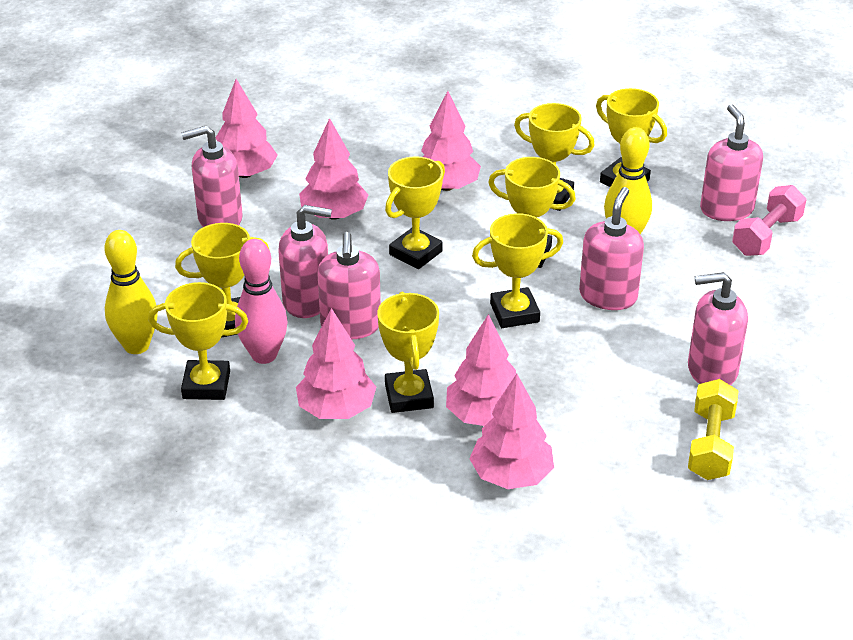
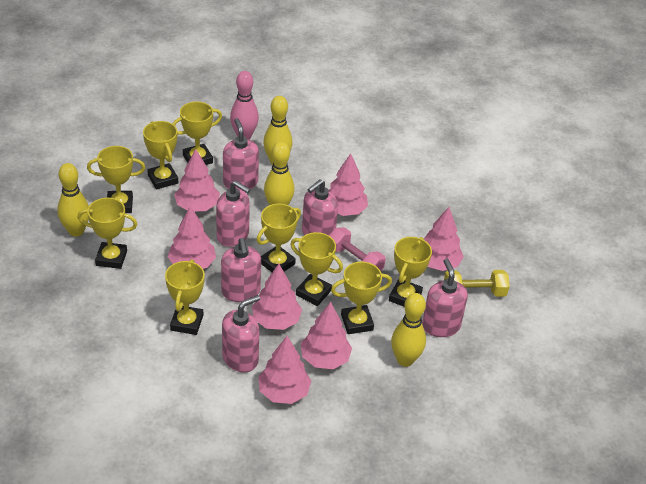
pink tree: [215,79,278,178] [296,308,376,419] [299,118,368,220] [421,91,481,191] [446,314,516,426] [469,374,554,489] = 6 -> [168,206,216,269] [174,149,220,211] [252,264,302,330] [258,336,311,404] [301,302,352,369] [329,154,368,216] [424,207,464,271] = 7
yellow bowling pin: [104,230,158,354] [604,127,652,234] = 2 -> [57,163,89,237] [263,96,293,165] [264,141,295,205] [391,293,426,367] = 4
yellow trophy: [148,282,248,400] [175,223,270,338] [377,292,439,413] [385,156,445,269] [472,213,563,328] [488,157,576,268] [514,103,595,211] [596,88,667,187] = 8 -> [77,198,137,269] [87,146,145,213] [143,121,178,189] [165,259,205,335] [172,102,222,165] [257,204,301,272] [291,232,343,306] [331,262,392,334] [389,237,432,307] = 9

